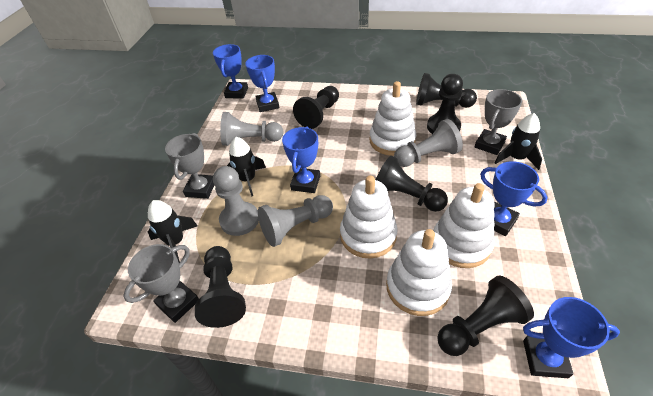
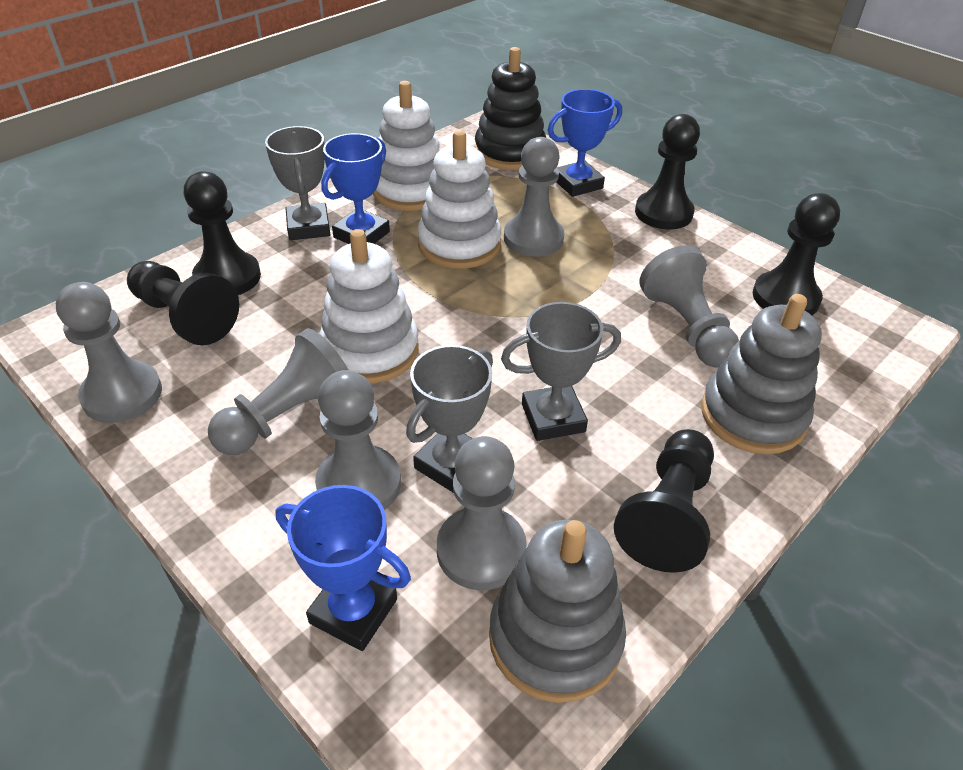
black pawn: [195,246,246,328] [293,86,339,129] [376,156,448,212] [416,73,477,108] [427,74,463,134] [437,276,534,356] = 6 -> [127,261,239,345] [184,171,261,295] [614,429,714,573] [635,114,700,229] [753,193,840,315] = 5
black rocket: [148,200,198,262] [227,137,266,197] [495,113,542,170] = 3 -> none = 0
black stacking toy: none = 0 -> [475,47,546,170] = 1
blue trophy: [213,44,248,99] [245,55,279,112] [282,127,320,193] [480,161,548,236] [523,297,620,378] = 5 -> [276,485,411,651] [321,133,390,244] [548,89,622,197] = 3
grey pawn: [213,166,259,236] [220,112,284,146] [258,195,333,247] [394,119,463,167] = 4 -> [56,282,162,423] [208,328,349,455] [315,370,401,510] [437,436,527,590] [504,137,564,257] [640,245,739,368] = 6
grey stacking toy: none = 0 -> [489,520,626,703] [701,294,822,454] = 2
white stacking toy: [340,175,397,259] [369,81,416,156] [386,229,452,316] [433,183,494,268] = 4 -> [320,229,419,384] [373,81,440,211] [417,130,501,269] = 3

